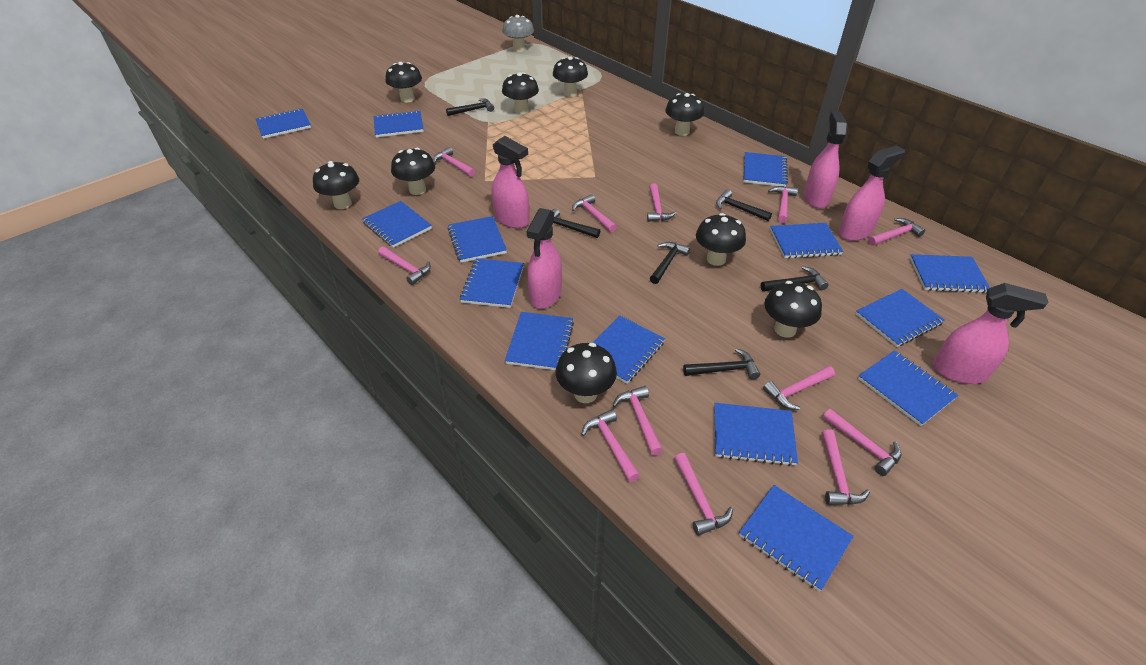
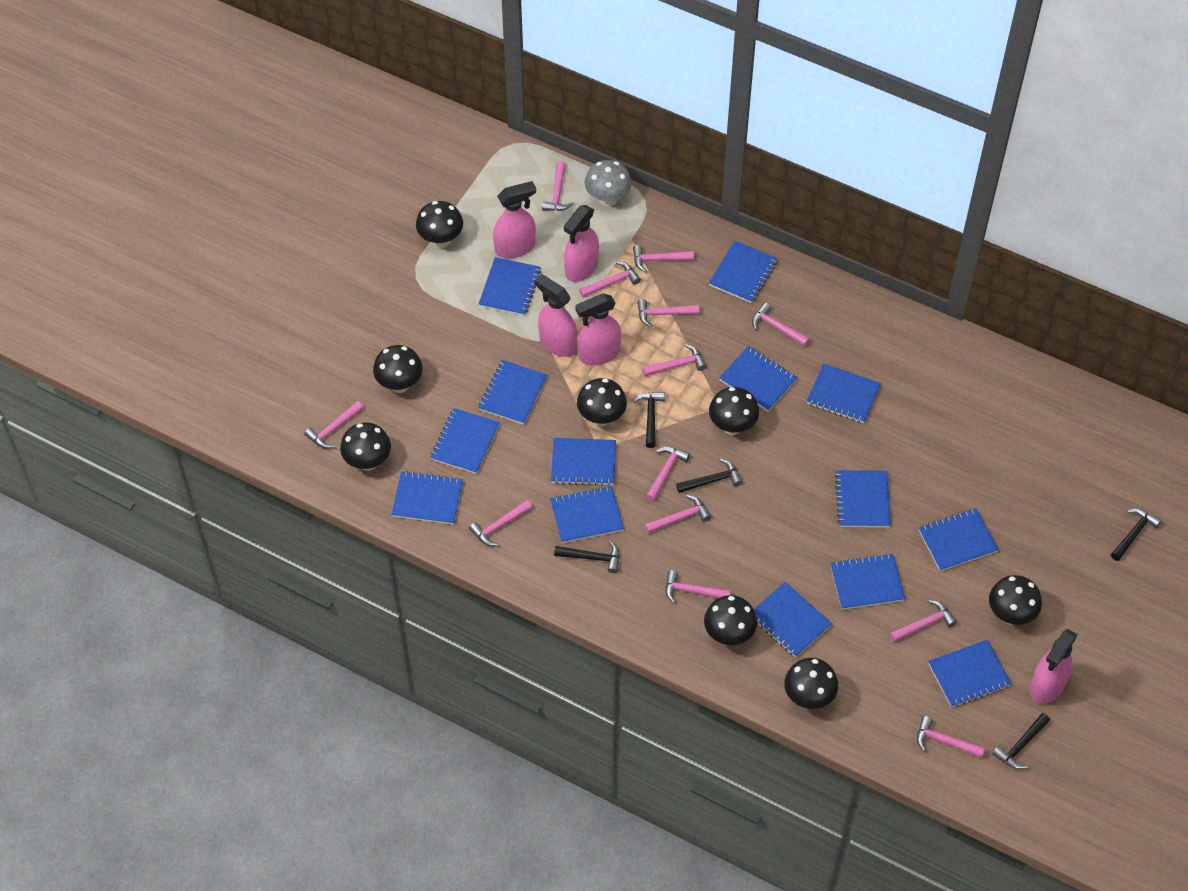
black hammer: [446,98,494,116] [552,209,600,238] [650,242,690,284] [683,348,760,379] [716,189,772,221] [761,266,828,292] = 6 -> [554,541,619,573] [633,392,665,448] [676,459,743,493] [992,713,1050,769] [1111,508,1162,561] = 5
black mushroom: [313,161,359,209] [386,62,422,102] [391,148,435,195] [502,72,539,114] [553,56,588,97] [556,343,617,403] [665,93,704,136] [696,213,746,266] [764,281,822,338] = 9 -> [340,422,391,471] [373,345,423,393] [416,201,463,248] [577,378,627,426] [704,595,757,645] [709,387,759,435] [784,658,838,709] [989,575,1042,625] = 8
pink hammer: [378,247,431,285] [433,147,475,177] [572,194,617,232] [581,409,640,482] [612,386,663,456] [647,184,676,222] [674,453,733,536] [763,366,835,410] [768,186,798,223] [821,429,870,505] [823,409,902,476] [868,218,925,246] = 12 -> [304,401,363,448] [469,500,532,546] [542,161,573,211] [579,261,641,298] [633,245,694,273] [637,299,699,327] [642,344,707,376] [645,495,711,534] [646,447,690,501] [665,570,731,603] [752,303,810,347] [890,600,957,642] [917,716,985,758] = 13

